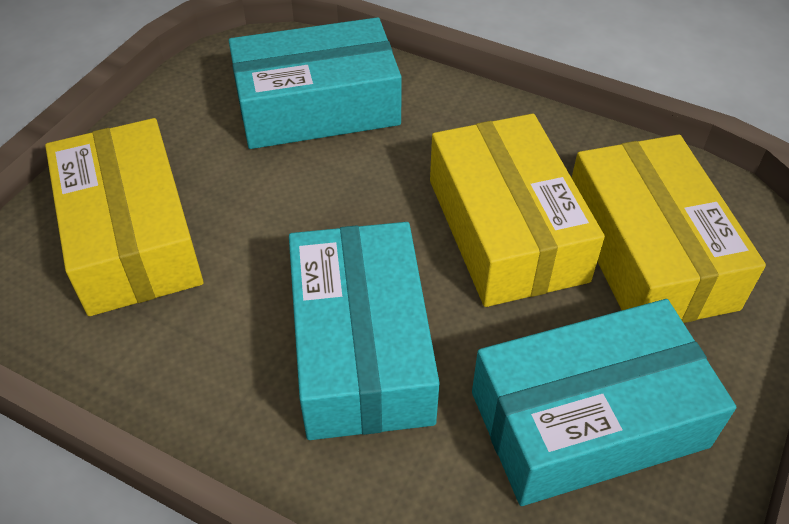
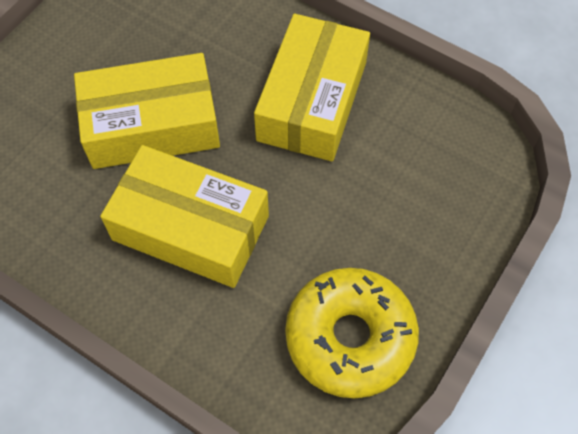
turquoise box: [229,17,402,149] [289,222,440,440] [472,299,736,506] = 3 -> none = 0
yellow donut: none = 0 -> [285,268,419,398] = 1

